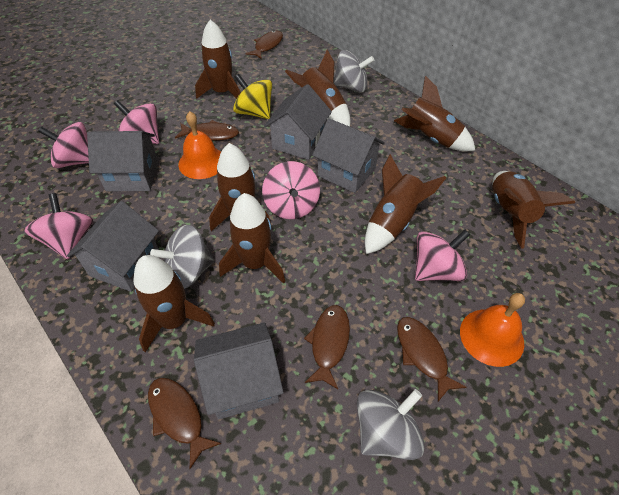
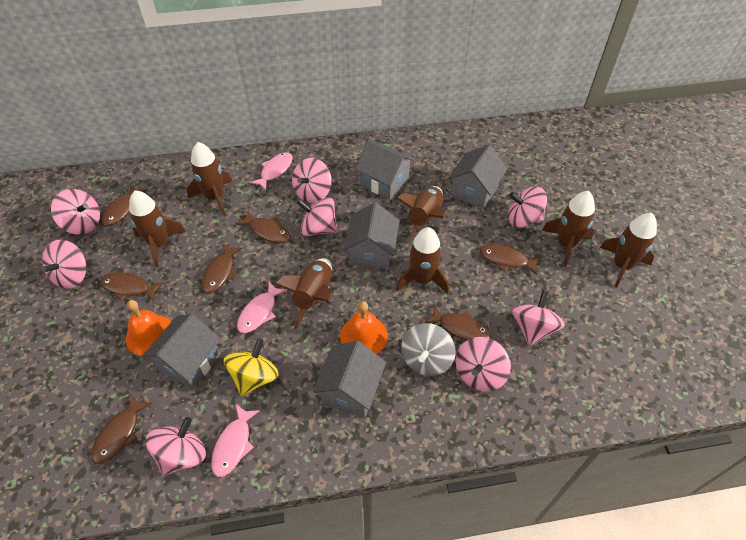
brown fish: [148,378,221,469] [175,120,239,141] [245,31,283,59] [304,305,350,389] [397,317,467,402] = 5 -> [91,394,153,464] [100,272,164,302] [101,184,147,226] [202,244,243,293] [236,211,290,243] [425,305,491,341] [480,244,541,275] = 7
brown rocket: [133,255,215,352] [195,19,240,99] [209,143,272,231] [219,193,285,283] [285,50,350,126] [365,154,446,254] [394,76,475,151] [492,171,575,249] = 8 -> [129,190,186,267] [187,142,232,215] [275,258,332,329] [396,186,446,244] [396,227,449,294] [542,191,595,267] [600,213,657,288] = 7
grey spinning top: [150,225,214,289] [333,50,374,93] [357,389,425,460] = 3 -> [401,323,456,376] = 1
pink fish: none = 0 -> [211,404,260,477] [237,282,288,333] [250,152,293,190] = 3
pink spinning top: [24,193,93,259] [38,122,89,168] [114,100,159,144] [262,161,320,219] [415,230,470,281] = 5 -> [41,240,86,289] [51,189,100,235] [146,417,206,476] [292,158,332,203] [297,197,337,236] [455,337,511,392] [508,187,547,228] [512,290,565,346] = 8

